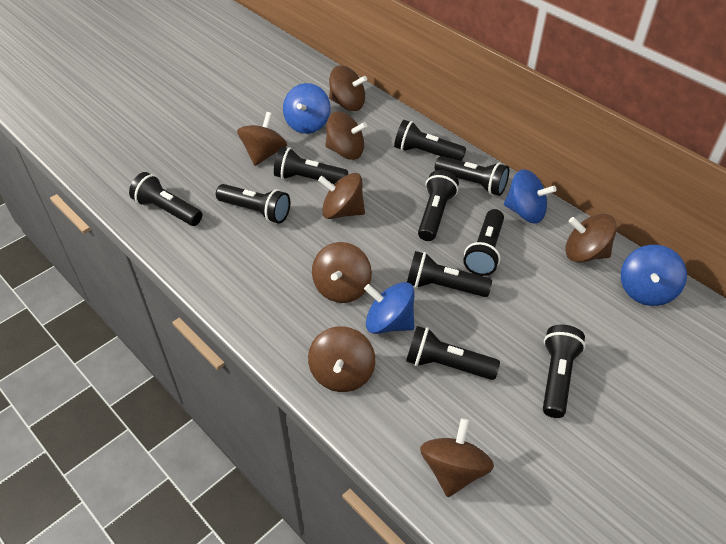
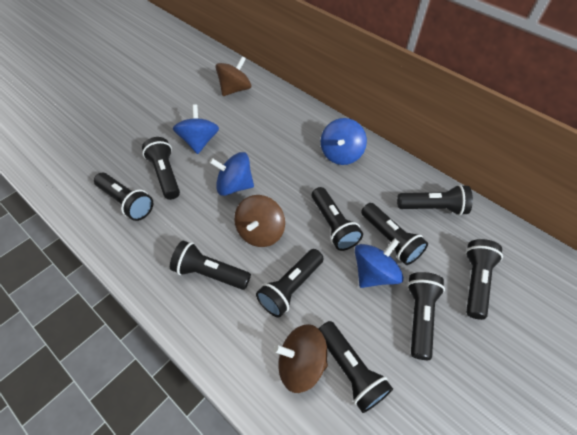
brown spinning top: [237,112,287,166] [308,326,375,392] [312,242,372,303] [318,173,365,219] [325,111,367,160] [329,65,367,111] [420,418,494,497] [565,214,617,263] = 8 -> [215,56,251,96] [234,195,285,247] [273,324,328,393] = 3

